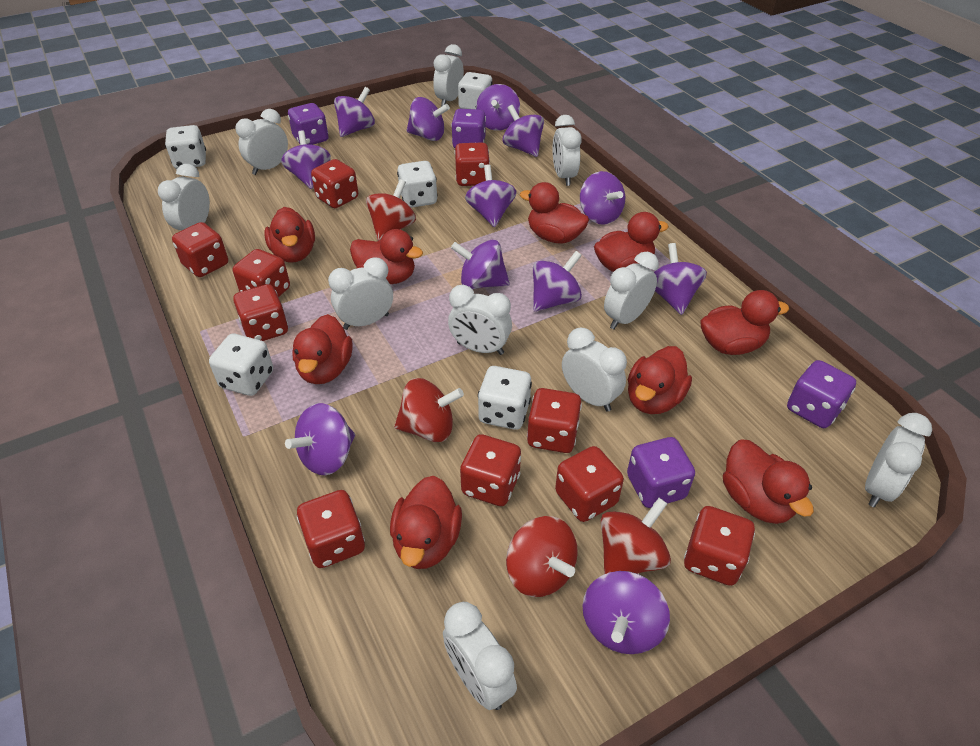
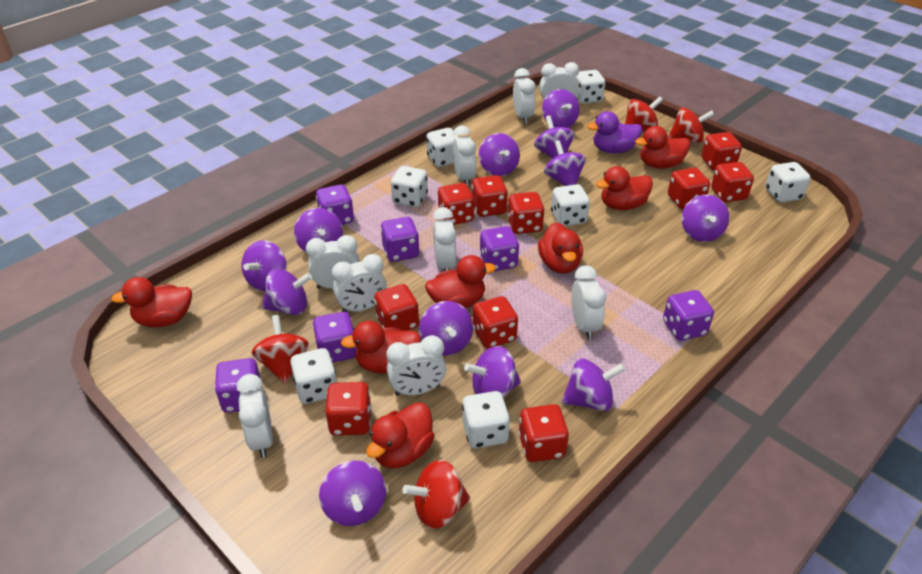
purple dice: [288,103,329,145] [451,109,486,148] [627,437,695,508] [787,360,856,428] = 4 -> [215,358,262,413] [313,312,357,363] [316,184,354,225] [381,217,420,262] [479,226,519,271] [663,290,714,341] = 6
purple duck: none = 0 -> [587,111,642,154] = 1
red duck: [264,207,315,263] [293,314,353,384] [350,229,423,284] [390,476,462,569] [520,182,589,244] [594,212,669,272] [628,346,692,414] [700,290,789,355] [723,440,814,524] = 9 -> [111,277,192,328] [341,321,421,374] [366,402,435,468] [425,255,496,308] [538,222,583,274] [596,166,653,210] [635,126,690,169] = 7
white clock: [158,164,210,230] [235,109,288,175] [328,258,393,330] [433,44,464,107] [443,602,517,710] [448,285,512,355] [553,115,582,186] [562,328,627,412] [604,252,659,330] [865,413,932,507] = 10 -> [237,374,273,458] [306,235,360,289] [332,254,387,312] [386,335,446,396] [433,207,457,271] [453,125,476,187] [513,68,536,124] [539,62,579,105] [571,265,606,340] = 9
white dice: [165,125,206,169] [209,334,273,396] [397,161,438,208] [458,72,493,109] [478,366,532,430] = 5 -> [290,348,337,404] [391,166,428,208] [426,128,458,167] [462,391,510,449] [551,184,590,226] [575,70,605,104] [766,162,811,203] = 7

